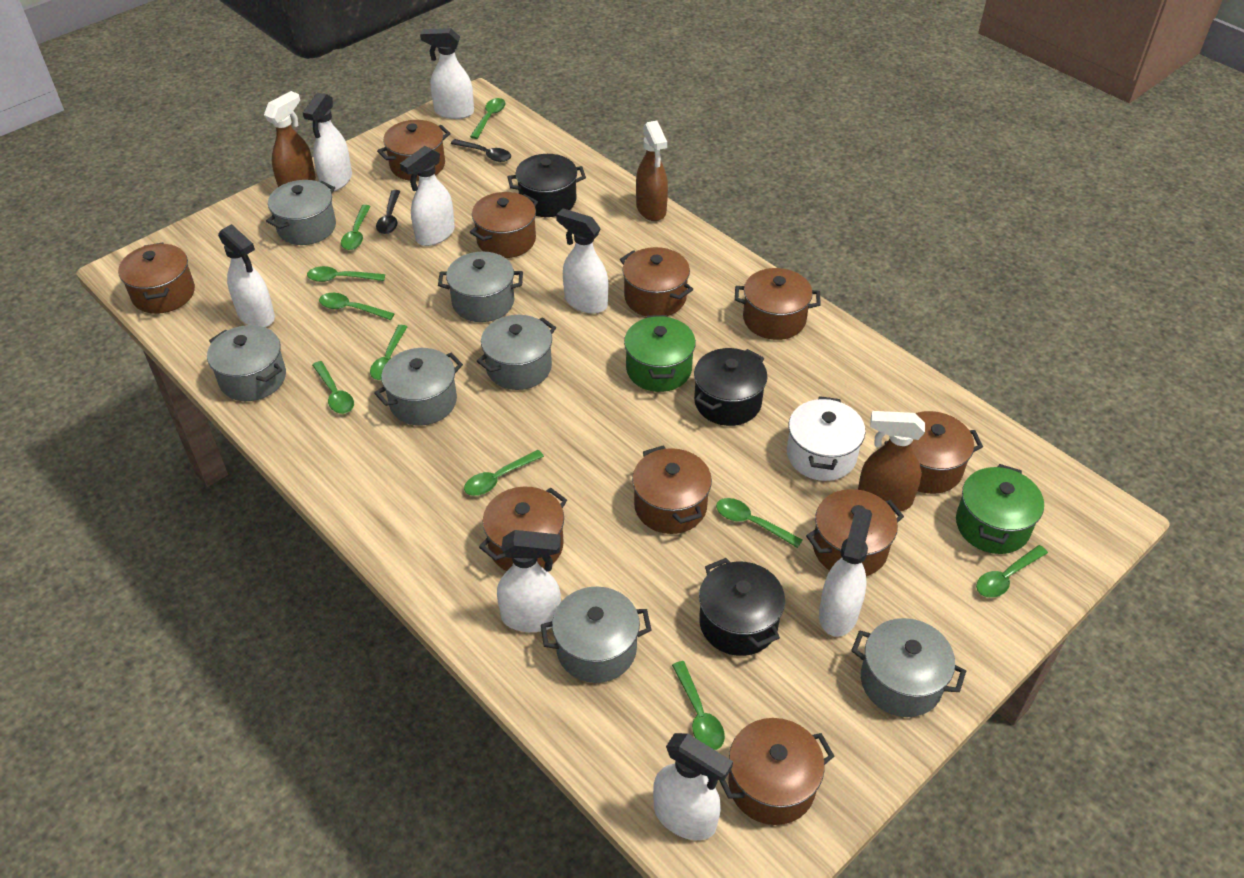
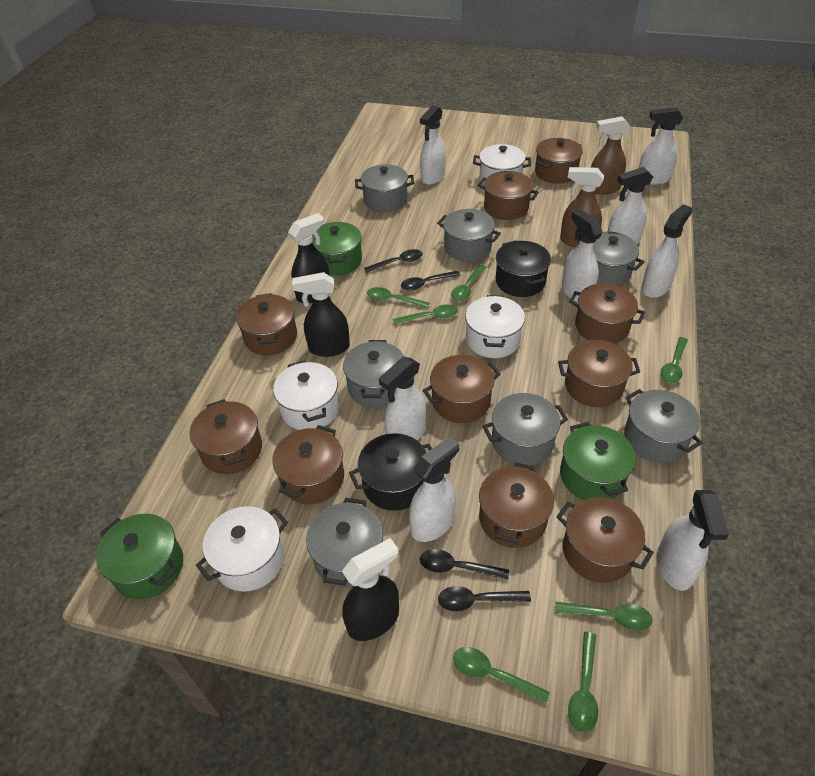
black pot: [507,154,586,217] [694,348,767,426] [699,558,785,656] = 3 -> [349,433,432,511] [496,240,551,297] = 2
black spoon: [376,190,400,234] [451,139,511,162] = 2 -> [364,249,423,273] [401,271,461,291] [420,549,509,580] [438,586,531,611] = 4
black spray bottle: none = 0 -> [288,213,330,303] [292,272,350,357] [342,538,399,641] = 3
brown spray bottle: [264,91,316,187] [636,121,668,221] [858,411,925,511] = 3 -> [560,167,604,247] [591,116,630,195] = 2
green pot: [624,315,696,392] [956,464,1044,554] = 2 -> [96,514,183,599] [312,222,362,276] [560,422,635,500] = 3
green spoon: [307,266,385,282] [312,361,354,414] [319,293,395,320] [341,205,371,250] [370,325,407,380] [464,450,544,496] [470,98,505,139] [672,661,725,750] [716,498,802,548] [976,545,1048,598] = 10 -> [367,287,429,308] [393,304,458,325] [451,265,486,301] [453,647,550,704] [555,601,653,631] [568,632,598,733] [660,337,688,383] = 7
white pot: [787,396,865,481] = 1 -> [196,506,288,592] [273,360,339,430] [465,295,525,358] [473,144,531,185] = 4

